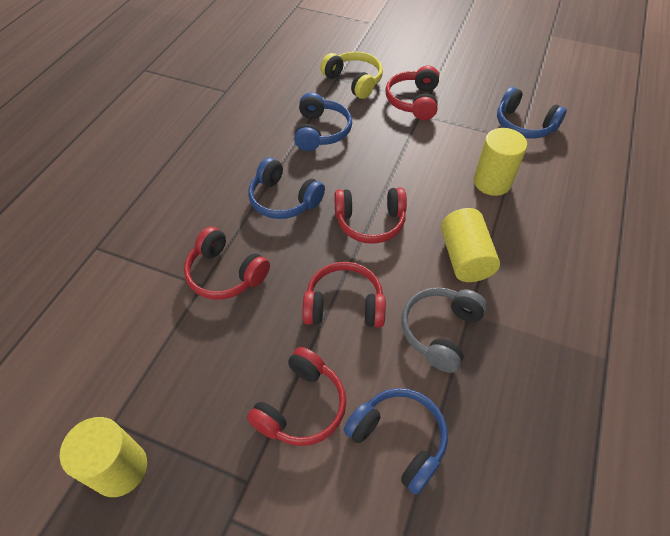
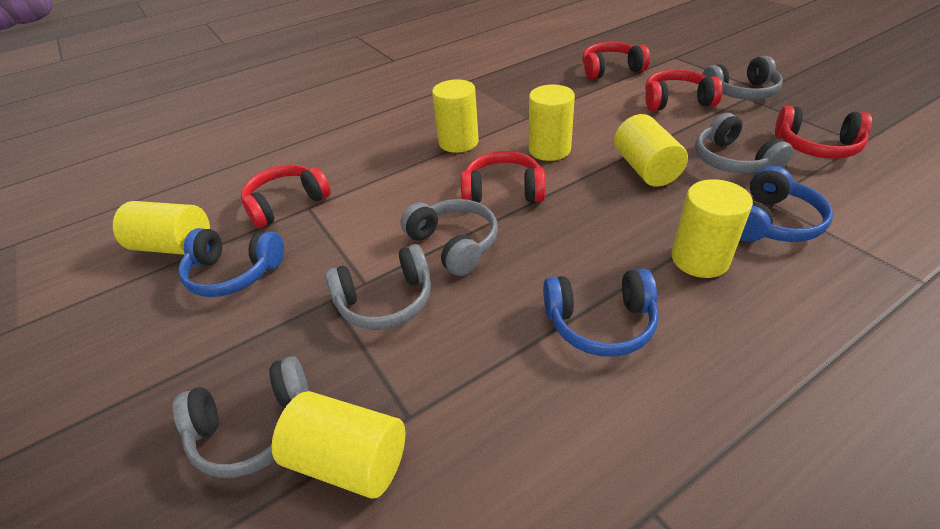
blue headphones: [248,157,325,219] [294,92,352,151] [344,388,448,495] [497,87,567,139] = 4 -> [178,228,284,297] [543,269,659,357] [740,166,833,242] = 3
grey headphones: [401,287,487,373] = 1 -> [173,356,309,478] [325,244,431,330] [400,199,498,276] [695,113,793,173] [703,56,783,100] = 5
yellow cylinder: [60,417,147,497] [441,208,500,282] [473,128,527,196] = 3 -> [113,201,210,255] [272,391,405,499] [432,79,479,153] [529,84,575,161] [614,114,688,187] [671,179,753,278] = 6
yellow headphones: [320,52,383,99] = 1 -> none = 0

